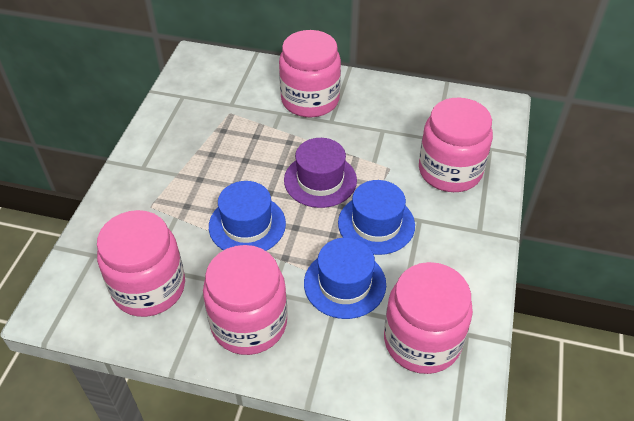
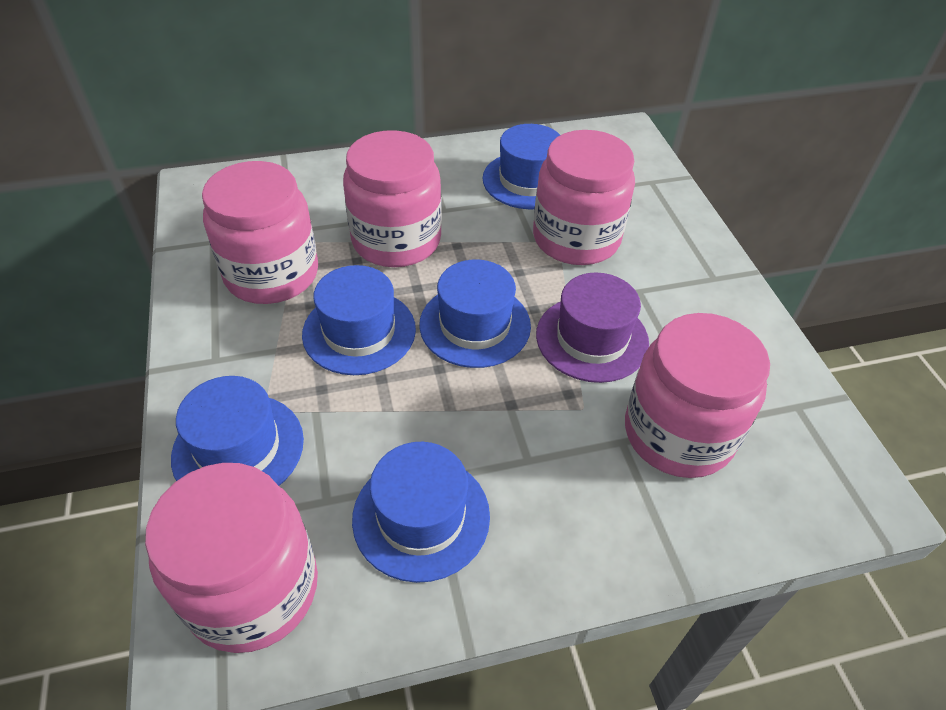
blue hat: [209,181,286,251] [304,238,386,319] [338,180,415,255] = 3 -> [171,376,304,486] [302,265,416,375] [352,442,490,583] [419,260,531,368] [483,124,560,209] = 5

